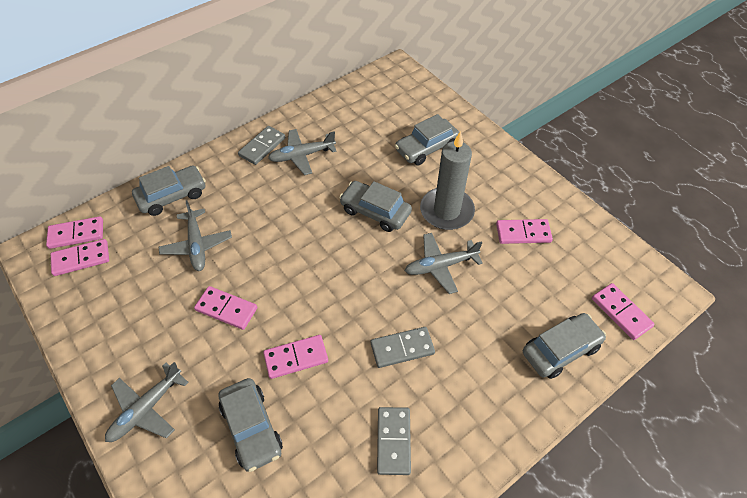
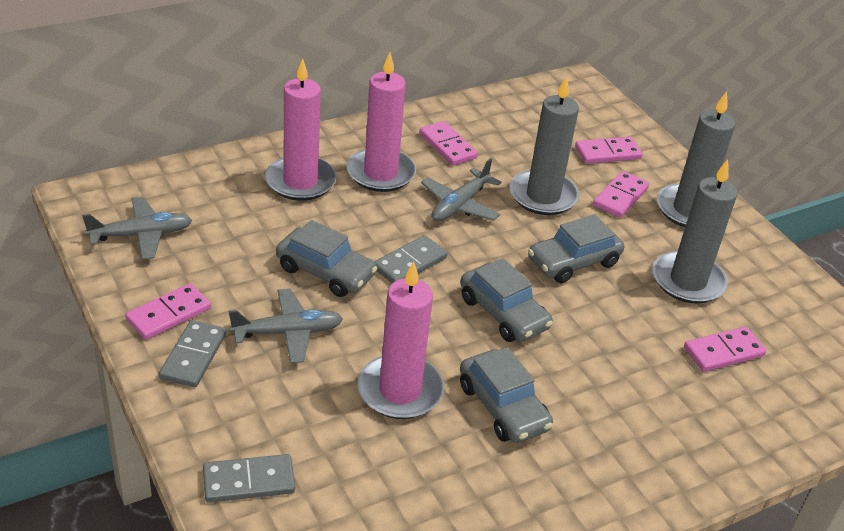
grey candle: [420,131,475,230] = 1 -> [509,76,579,215] [652,159,738,304] [657,91,735,227] = 3
grey car: [132,166,206,216] [219,378,283,472] [339,181,412,232] [395,114,459,166] [523,313,606,379] = 5 -> [276,220,378,297] [460,258,553,342] [460,347,553,443] [528,214,624,283] = 4
grey plane: [105,362,188,442] [159,200,232,271] [268,129,337,175] [405,233,483,294] = 4 -> [82,197,192,260] [229,289,343,363] [421,158,502,221] = 3
pink candle: none = 0 -> [265,58,337,201] [347,52,416,192] [358,261,444,419] = 3
pink domino: [46,216,103,249] [51,239,109,276] [194,286,257,330] [263,335,328,379] [496,219,553,244] [592,283,655,340] = 6 -> [125,283,211,340] [419,121,478,165] [575,137,642,164] [593,171,649,218] [684,326,766,372] = 5

